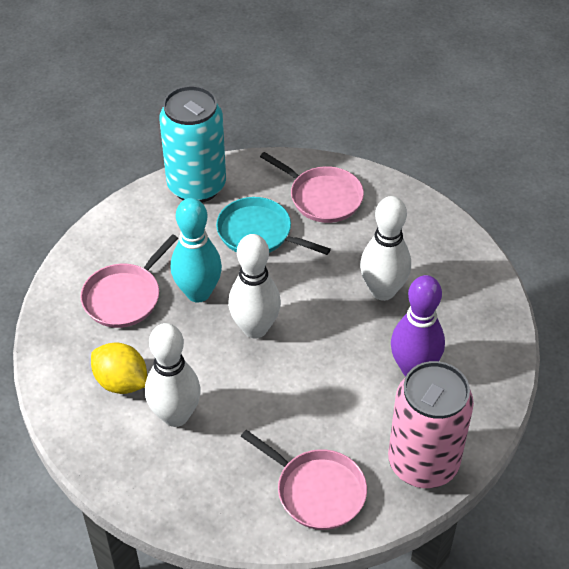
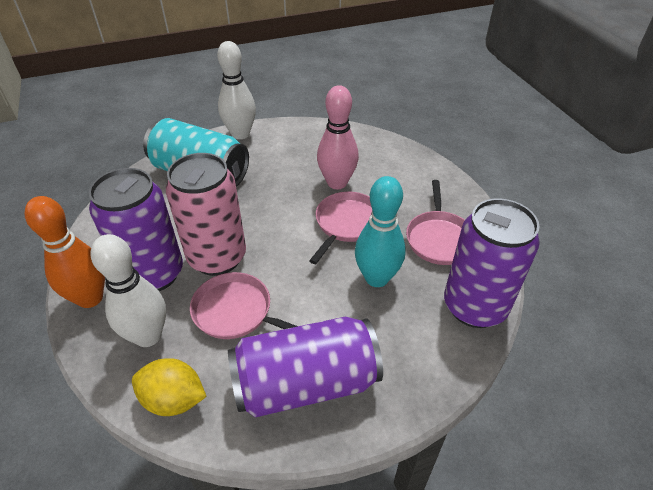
orange bowling pin: none = 0 -> [25,196,105,308] = 1
pink bowling pin: none = 0 -> [317,85,359,189] = 1
purple bowling pin: [391,275,445,376] = 1 -> none = 0
purple can: none = 0 -> [89,168,183,291] [228,317,383,418] [444,198,540,328] = 3
turquoise pan: [216,197,331,255] = 1 -> none = 0
white bowling pin: [145,323,201,427] [228,234,281,338] [360,196,411,301] = 3 -> [91,234,166,347] [217,41,256,139] = 2

